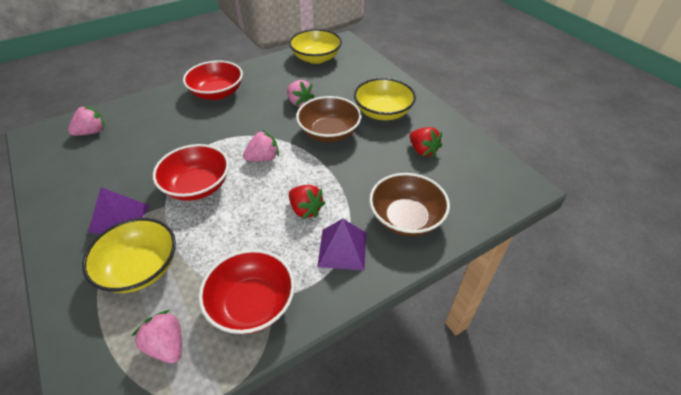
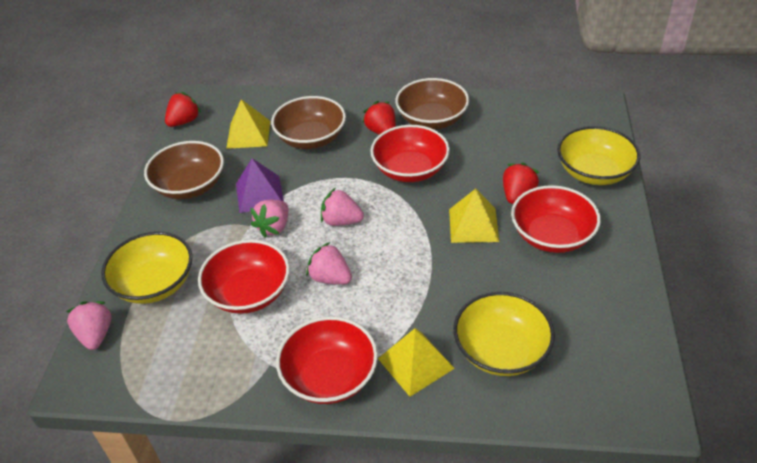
brown bowl: [296,96,362,142] [369,173,450,236] = 2 -> [144,141,224,199] [271,96,346,149] [395,78,469,129] = 3
purple pyramid: [88,187,150,234] [317,219,366,270] = 2 -> [236,158,284,213] = 1
red bowl: [153,144,229,201] [183,60,243,100] [199,249,295,334] = 3 -> [198,240,290,314] [276,316,378,404] [370,125,450,182] [511,185,601,253] = 4
red strawberry: [289,185,325,219] [410,127,442,158] = 2 -> [165,92,201,127] [362,101,396,135] [503,162,539,204] = 3
yellow pyramid: none = 0 -> [226,99,270,149] [378,328,455,397] [449,189,499,243] = 3

